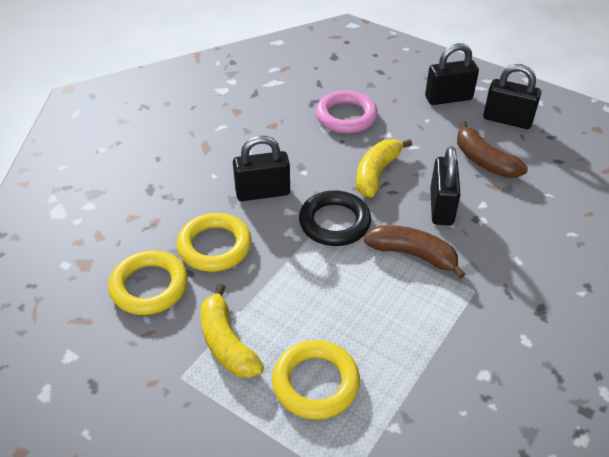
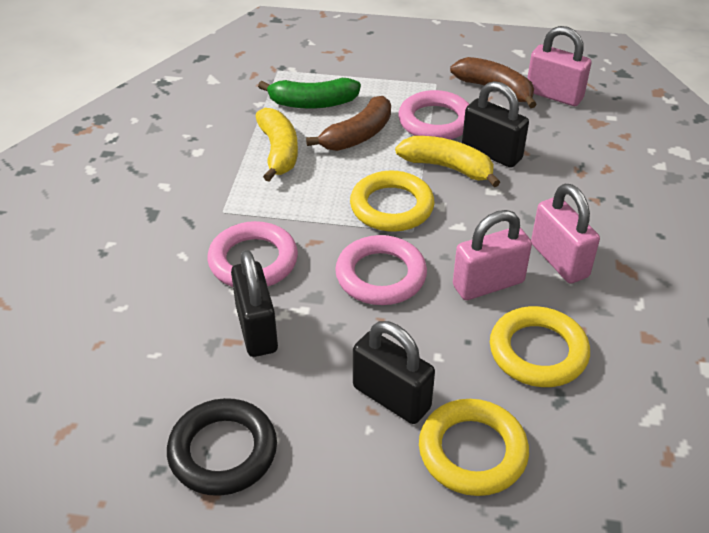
black padlock: [233,136,290,201] [425,43,479,105] [430,146,461,225] [483,64,541,129] = 4 -> [231,250,278,357] [353,321,435,424] [462,81,529,168] = 3
green banana: none = 0 -> [258,78,361,109] = 1
pink padlock: none = 0 -> [453,210,532,300] [527,26,591,106] [531,184,600,284] = 3
pink ring: [316,90,378,133] = 1 -> [207,221,298,287] [335,235,427,305] [398,90,469,140] = 3

